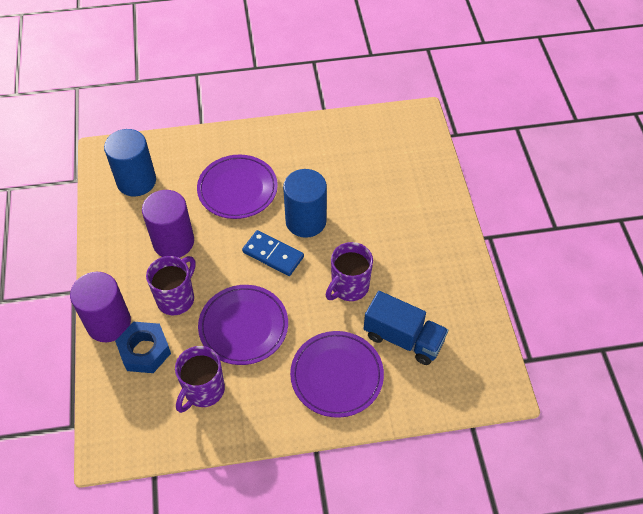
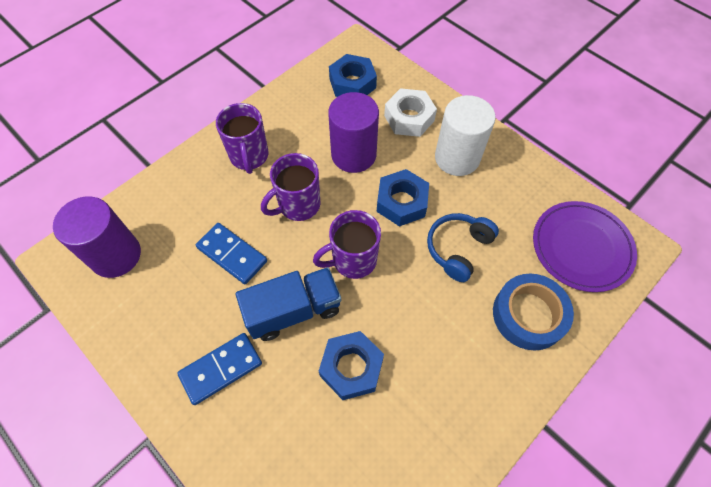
blue cylinder: [104,129,156,197] [283,169,327,238] = 2 -> none = 0
blue domino: [242,230,304,276] = 1 -> [177,333,262,405] [196,223,267,284] = 2
blue headphones: none = 0 -> [427,213,499,282] = 1
blue nut: [115,322,171,373] = 1 -> [319,331,384,400] [329,54,377,97] [377,169,429,227] = 3
blue tape: none = 0 -> [493,274,574,351] = 1
purple plate: [197,155,278,219] [198,285,288,365] [290,331,384,418] = 3 -> [533,201,637,292] = 1
white cylinder: none = 0 -> [435,95,496,176] = 1
white nut: none = 0 -> [384,88,437,137] = 1

